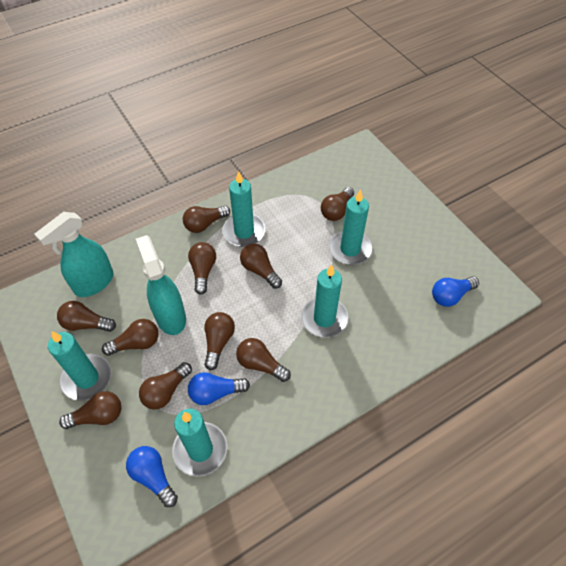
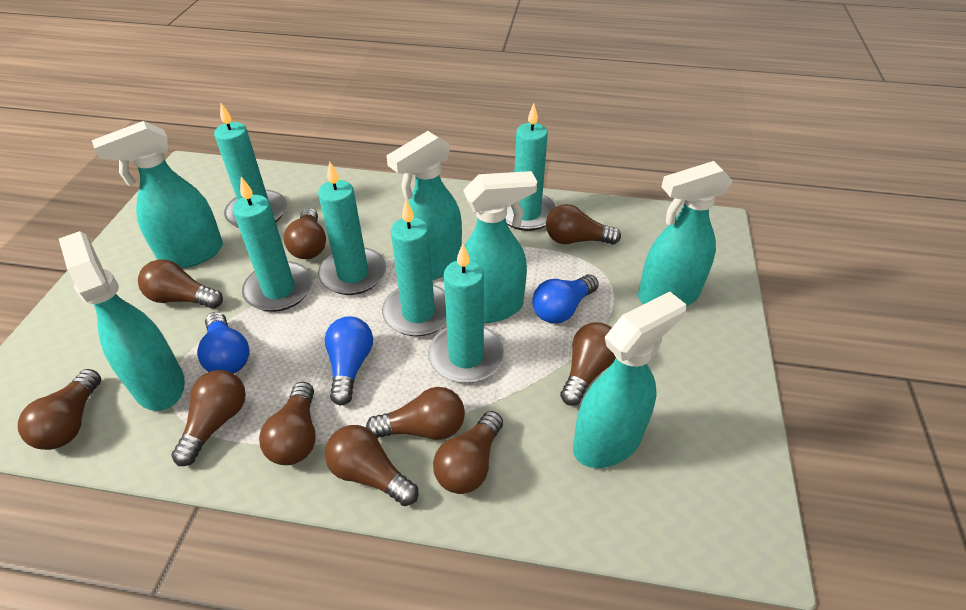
turquoise candle: [48,331,112,401] [172,408,227,477] [223,171,266,247] [301,265,349,337] [329,190,373,265] = 5 -> [214,103,287,228] [233,177,313,312] [318,161,386,295] [382,200,447,336] [428,244,504,383] [505,104,557,231] = 6
turquoise spray bottle: [35,212,114,297] [136,235,186,335] = 2 -> [59,231,185,411] [92,121,223,268] [386,131,462,280] [463,171,537,323] [573,292,686,468] [638,161,733,306] = 6

